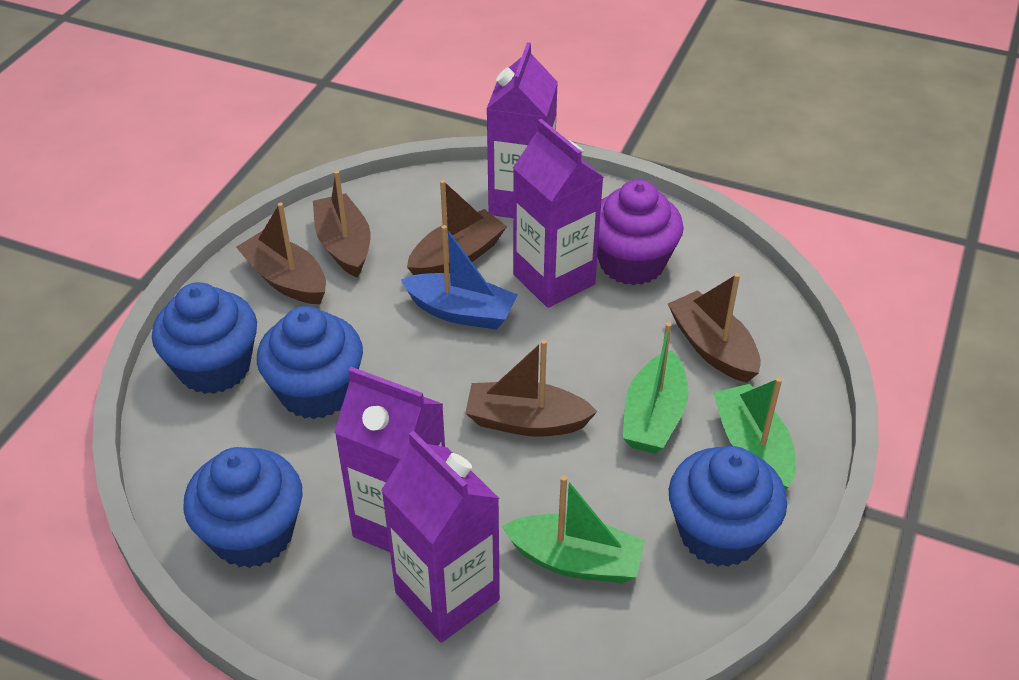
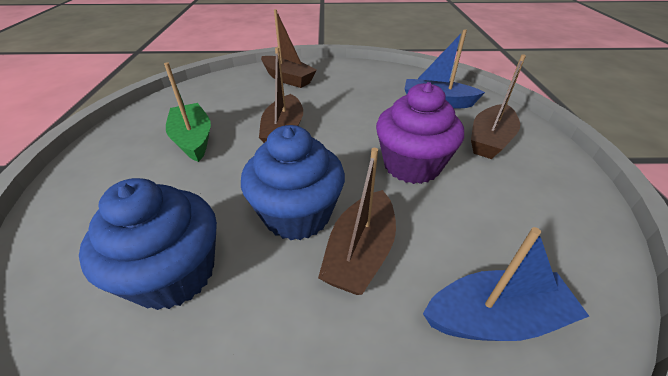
blue boat: [401,225,517,330] = 1 -> [405,29,485,109] [423,227,589,341] = 2
blue cupcake: [152,282,257,394] [183,447,303,568] [257,306,363,419] [669,446,787,567] = 4 -> [79,178,217,310] [241,125,345,240] = 2
brown boat: [236,202,326,304] [313,170,370,277] [407,180,507,275] [465,340,598,437] [668,273,761,383] = 5 -> [259,47,303,143] [261,9,317,88] [318,148,396,295] [471,54,526,159] = 4
green boat: [502,475,646,583] [623,322,689,454] [713,377,796,490] = 3 -> [164,62,211,162] = 1
purple carton: [334,367,445,552] [381,431,500,643] [487,42,558,218] [513,119,604,308] = 4 -> none = 0

